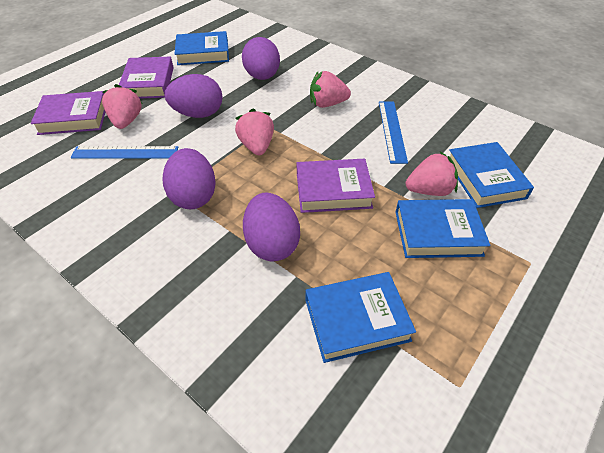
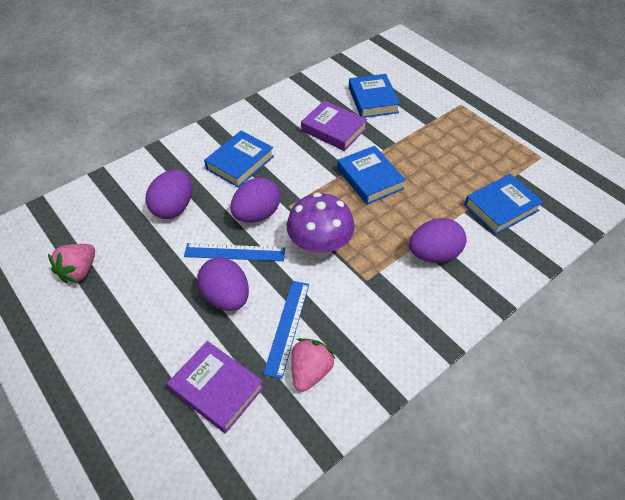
pink strawberry: [102,84,143,129] [235,108,274,155] [310,71,351,108] [406,152,458,196] = 4 -> [48,244,95,284] [291,338,335,392] = 2
purple book: [31,91,105,135] [119,57,174,99] [297,159,375,213] = 3 -> [167,341,264,434] [301,100,367,151] = 2
purple mushroom: none = 0 -> [287,192,355,256] = 1

